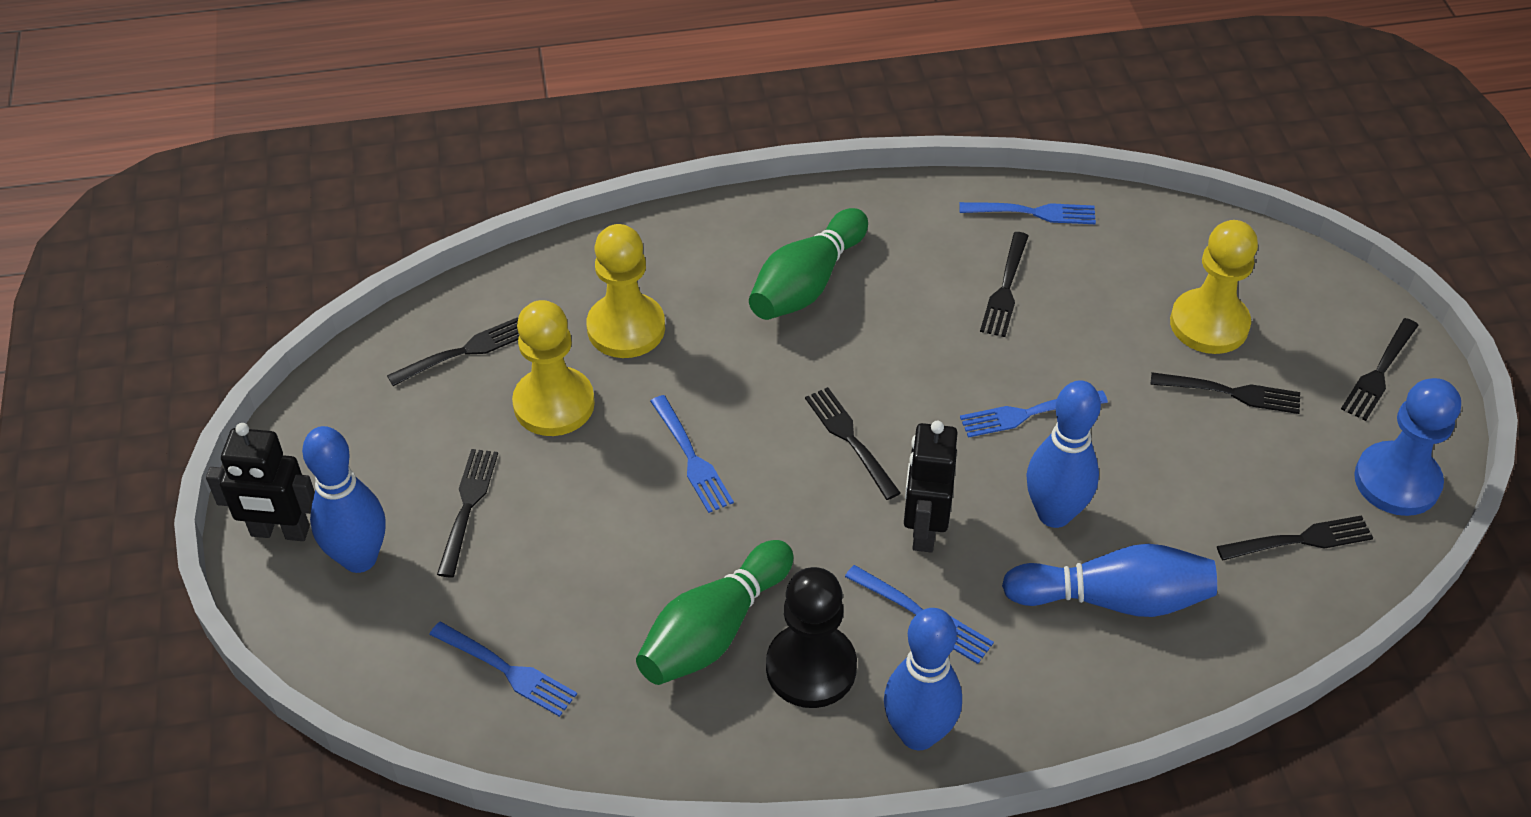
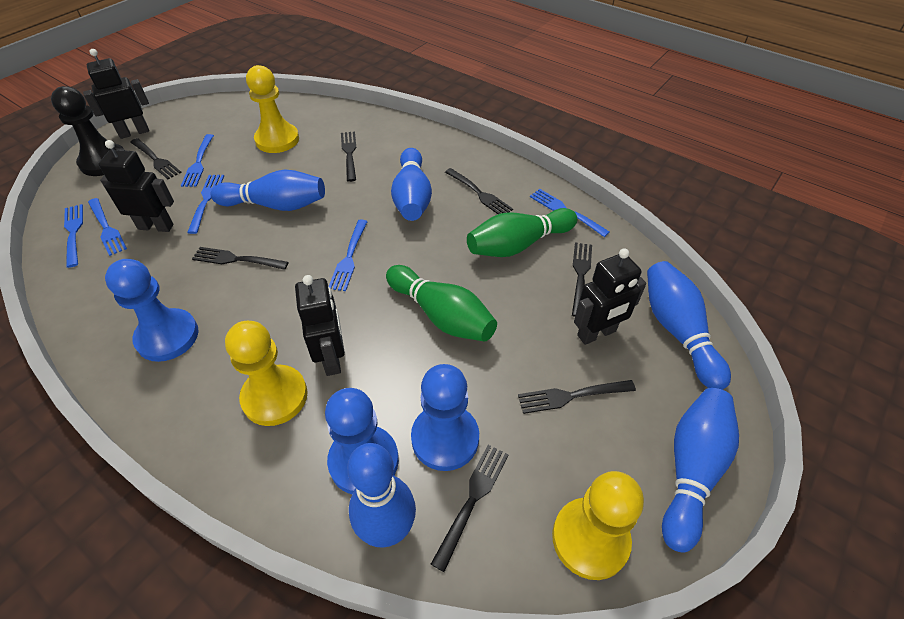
black robot: [206,423,315,541] [904,421,958,552] = 2 -> [83,49,149,139] [99,140,174,232] [295,275,345,376] [574,248,646,345] = 4
blue bowling pin: [302,426,385,573] [884,608,962,750] [1002,544,1217,617] [1026,380,1101,528] = 4 -> [211,169,325,211] [347,443,416,548] [391,148,432,221] [647,261,731,390] [662,388,739,553] = 5
blue fork: [429,621,577,717] [650,395,734,513] [845,565,994,664] [960,202,1096,224] [960,390,1108,438] = 5 -> [64,204,83,268] [88,198,127,256] [181,134,214,187] [187,175,224,234] [329,219,368,291] [530,189,610,237] = 6
blue pawn: [1354,378,1461,516] = 1 -> [105,259,199,362] [325,388,399,494] [411,364,479,471] = 3

